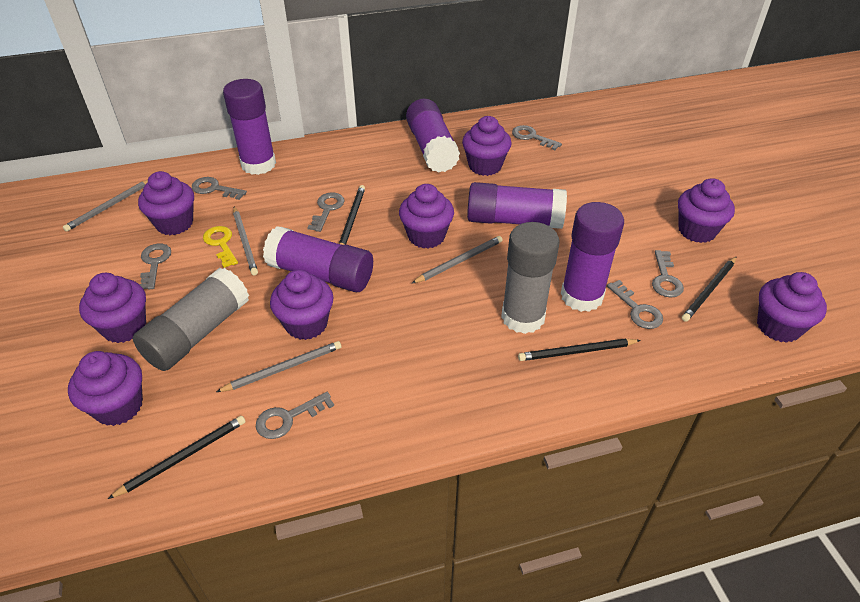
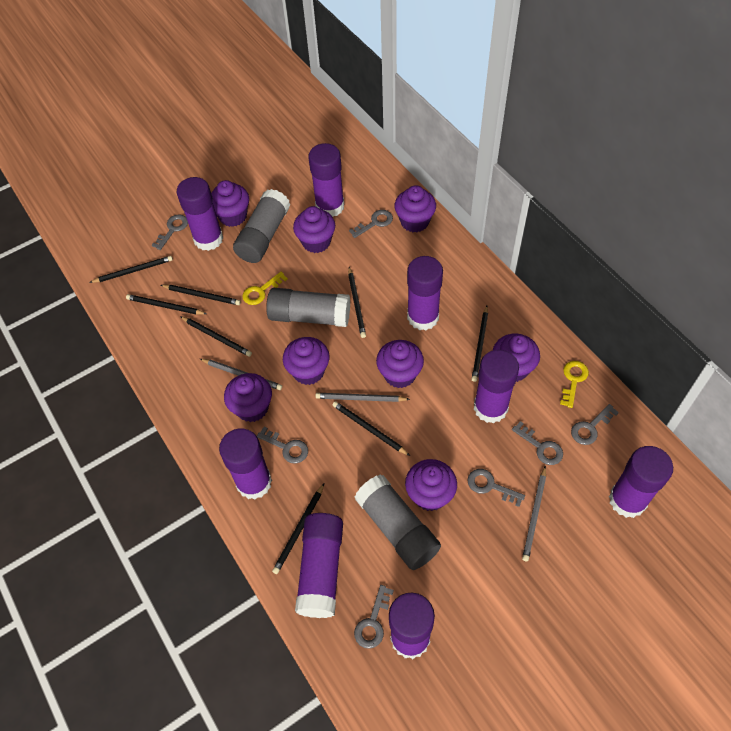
black pencil: [108,416,246,499] [339,185,365,245] [518,338,641,361] [682,257,736,322] = 4 -> [89,256,173,283] [126,294,207,315] [161,285,241,305] [180,316,252,357] [272,484,324,574] [333,401,410,456] [348,267,366,338] [472,306,488,382] = 8
grey glue stick: [133,268,249,371] [501,222,559,334] = 2 -> [233,189,290,263] [266,288,350,327] [355,474,441,570] = 3
grey pencil: [63,180,148,232] [216,341,341,392] [233,207,258,275] [411,236,502,284] = 4 -> [200,359,282,390] [315,393,410,402] [522,466,546,562] = 3
purple glue stick: [223,79,276,175] [263,226,373,292] [406,99,460,173] [467,182,567,229] [561,202,624,312] = 5 -> [177,177,223,251] [219,428,272,499] [295,513,343,618] [308,143,344,217] [389,593,435,659] [407,256,443,330] [474,349,519,423] [609,446,673,518] = 8
yellow key: [203,226,238,268] = 1 -> [242,272,288,305] [560,361,589,408] = 2

